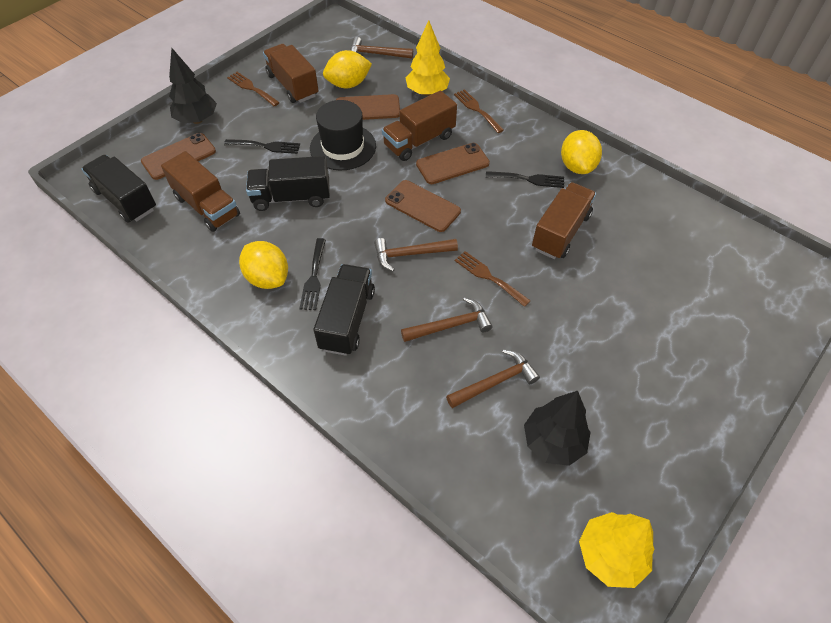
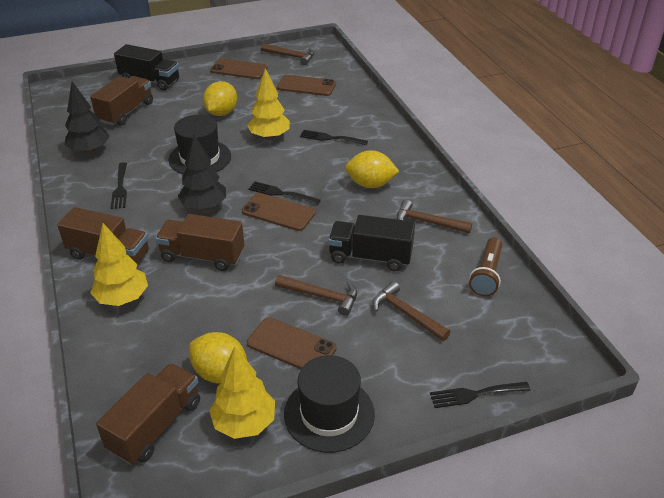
black fork: [224,139,300,154] [299,238,326,310] [486,171,564,188] = 3 -> [111,162,127,209] [248,181,321,205] [300,130,368,145] [430,382,531,408] = 4
black hat: [310,100,376,170] = 1 -> [168,115,231,174] [284,355,375,453] = 2
black truck: [82,155,156,223] [246,156,330,211] [313,264,375,356] = 3 -> [114,44,179,91] [328,215,415,271] = 2
brown flashlight: none = 0 -> [469,237,502,296] = 1
brown fork: [227,72,280,107] [454,89,504,133] [455,251,531,307] = 3 -> none = 0
yellow tree: [406,20,450,96] [579,512,654,588] = 2 -> [90,223,148,306] [209,346,275,439] [247,68,290,140] = 3

